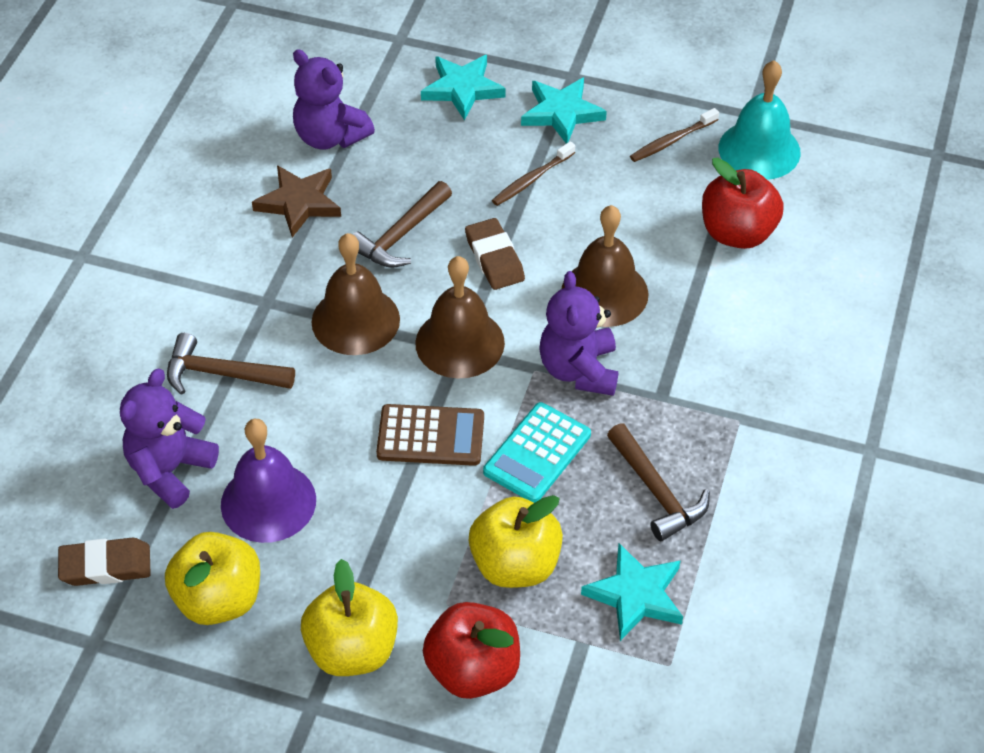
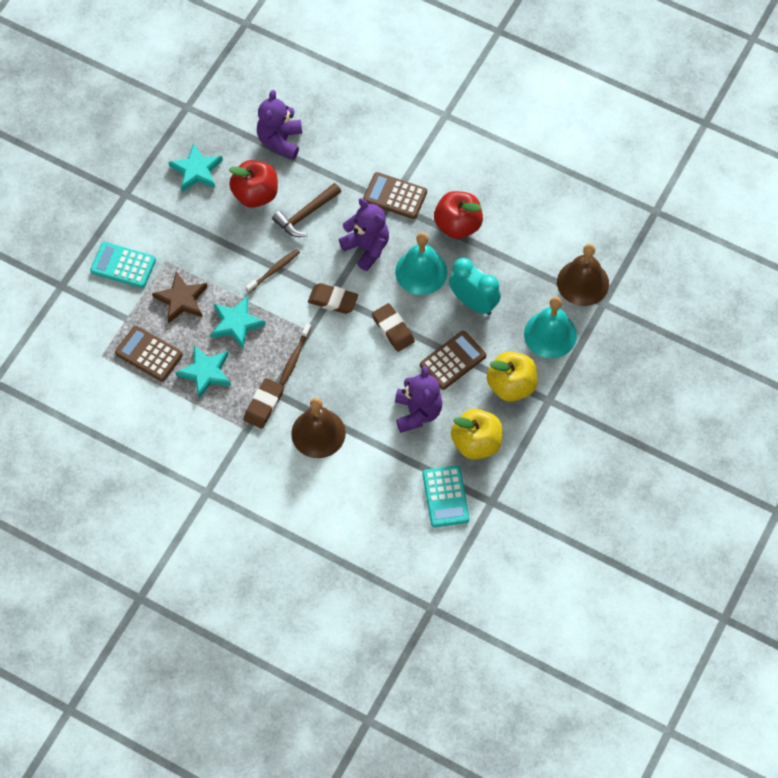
brown bell: [312,233,400,355] [415,256,505,378] [562,205,649,327] = 3 -> [291,398,346,458] [557,244,609,306] = 2
brown calculator: [376,404,484,466] = 1 -> [115,326,183,381] [363,172,427,219] [420,331,486,390] = 3
brown eraser: [58,538,151,586] [465,218,525,290] = 2 -> [244,378,284,429] [308,283,358,314] [372,303,415,352] = 3
brown hammer: [167,333,295,395] [352,181,452,268] [607,423,710,541] = 3 -> [272,183,341,237] = 1
purple bell: [221,419,316,543] = 1 -> none = 0
turquoise bell: [719,60,801,180] = 1 -> [395,233,448,295] [524,297,577,358] = 2
turquoise calculator: [483,402,591,503] = 1 -> [90,242,156,288] [423,465,469,528] = 2
turquoise clock: none = 0 -> [449,258,501,315] = 1
yellow apple: [165,532,260,625] [301,559,398,676] [469,495,563,588] = 3 -> [451,409,502,460] [487,352,538,402] = 2

